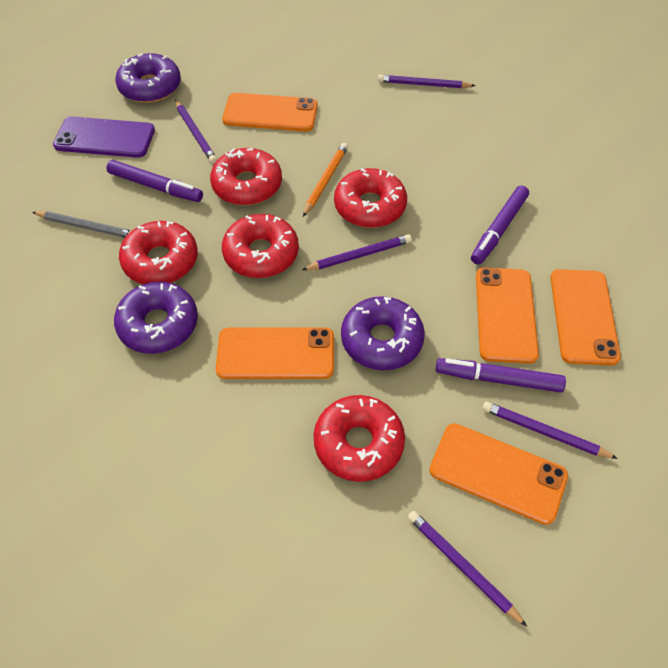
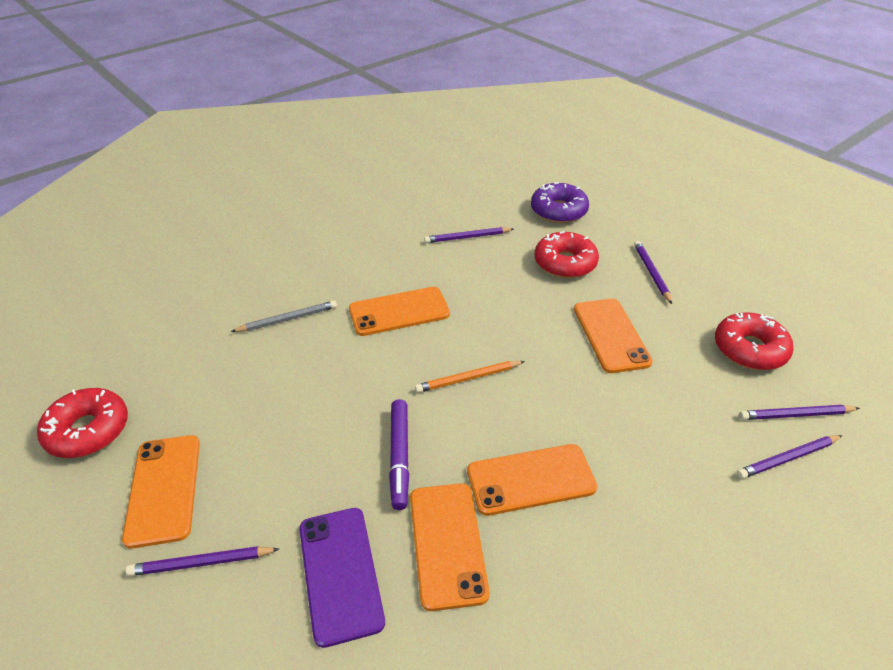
purple donut: [114,282,198,354] [115,53,181,103] [341,296,425,370] = 3 -> [531,182,589,223] = 1
purple marker: [106,160,203,202] [436,358,566,392] [471,186,529,265] = 3 -> [389,399,409,510] = 1
red donut: [119,221,198,284] [210,148,282,205] [222,214,299,278] [314,395,405,482] [334,168,407,228] = 5 -> [37,388,128,458] [535,231,599,278] [715,312,794,370] = 3

